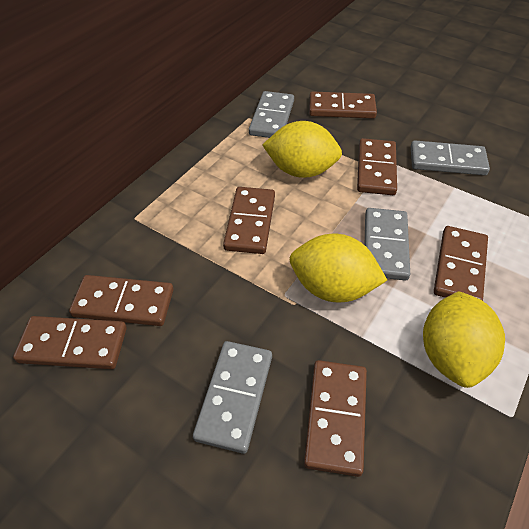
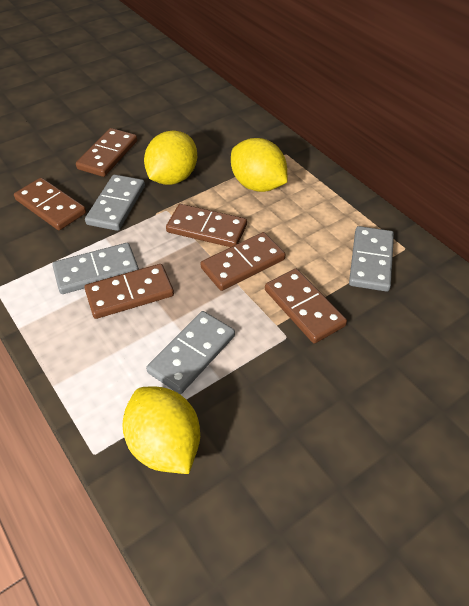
brown domino: [13,316,127,369] [69,275,174,326] [223,187,275,254] [304,360,367,477] [309,91,377,119] [357,138,397,195] [434,226,488,301] = 7 -> [14,178,86,230] [76,128,137,177] [84,264,174,319] [166,204,247,247] [201,232,285,291] [265,269,347,343] = 6

